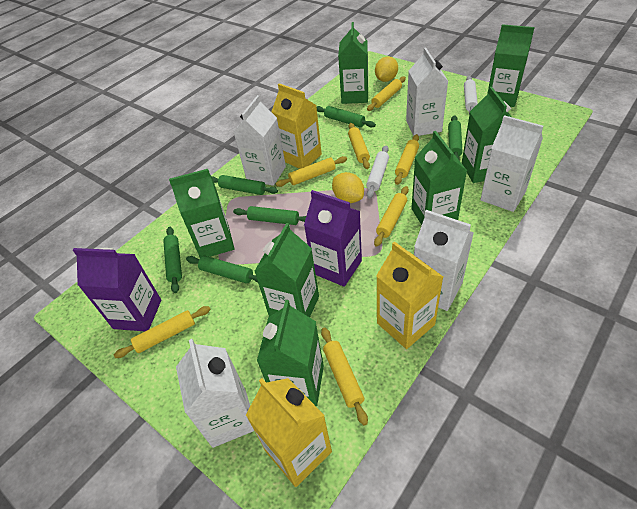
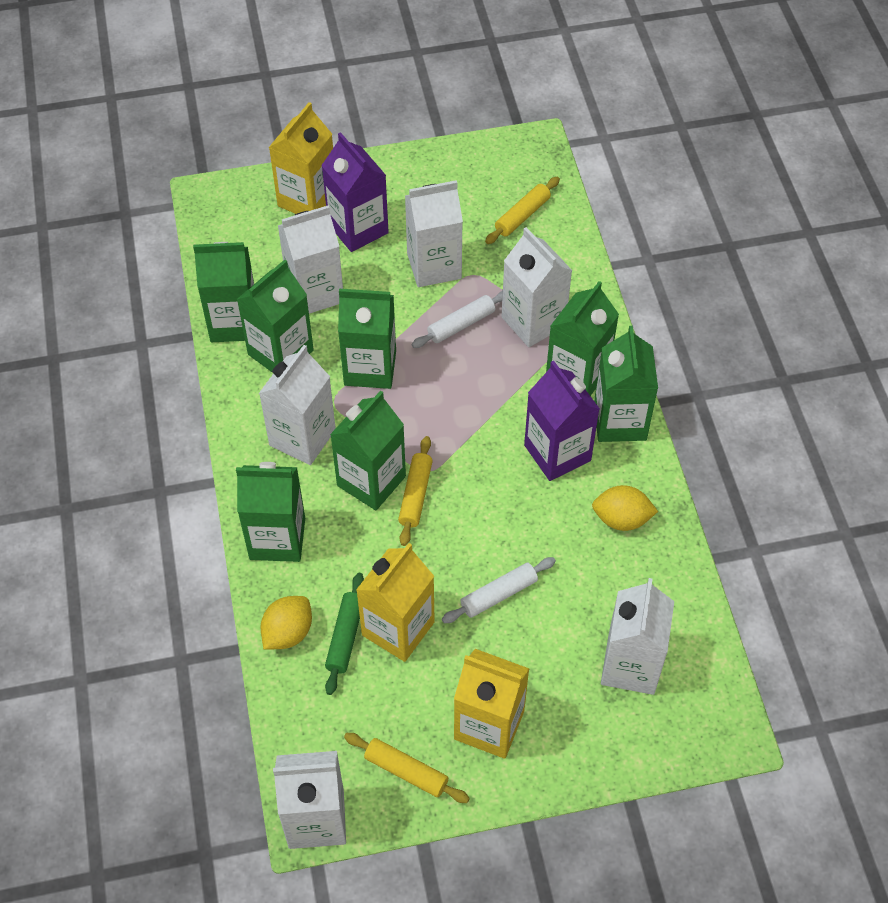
green rolling pin: [163,227,182,293] [186,256,258,283] [211,175,278,195] [233,206,306,225] [317,106,376,128] [448,115,463,160] = 6 -> [325,573,364,695] = 1
white carton: [176,339,254,448] [233,95,286,186] [406,47,448,136] [414,210,474,311] [480,115,543,212] = 5 -> [259,345,336,465] [273,751,346,849] [278,205,343,314] [405,180,463,287] [502,227,573,347] [601,578,674,695] = 6
yellow rolling pin: [114,306,211,358] [276,156,347,187] [321,327,368,426] [348,123,370,169] [367,77,406,111] [374,186,409,247] [395,134,419,185] = 7 -> [344,733,470,803] [398,436,433,546] [485,177,560,244] = 3

